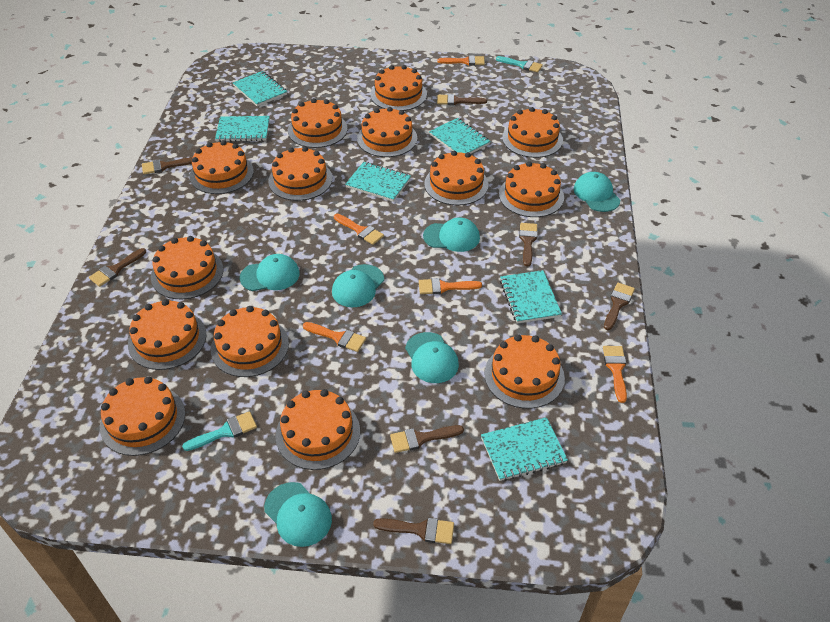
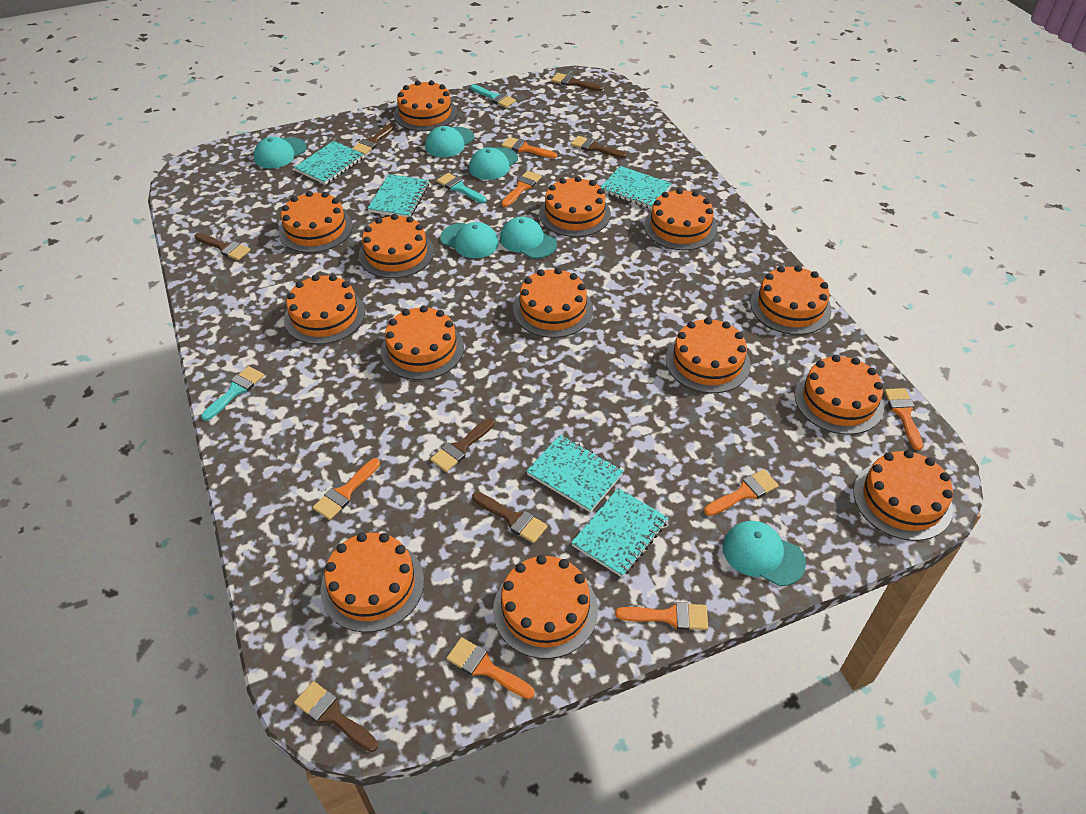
orange brush: [303,322,366,352] [334,214,384,245] [419,278,482,294] [438,55,485,66] [603,346,627,403] = 5 -> [313,458,380,520] [446,637,535,699] [501,171,542,207] [502,137,557,159] [615,602,708,630] [704,469,779,516] [884,388,923,450] = 7
turquoise brush: [182,411,257,451] [496,56,543,72] = 2 -> [201,366,264,421] [437,173,487,203] [470,84,516,108] = 3
turquoise notebook: [215,116,270,142] [233,71,287,107] [345,162,411,202] [429,118,490,154] [481,417,568,481] [500,270,562,324] = 6 -> [294,141,364,185] [367,174,429,217] [526,435,624,512] [571,488,668,577] [601,166,672,209] = 5

